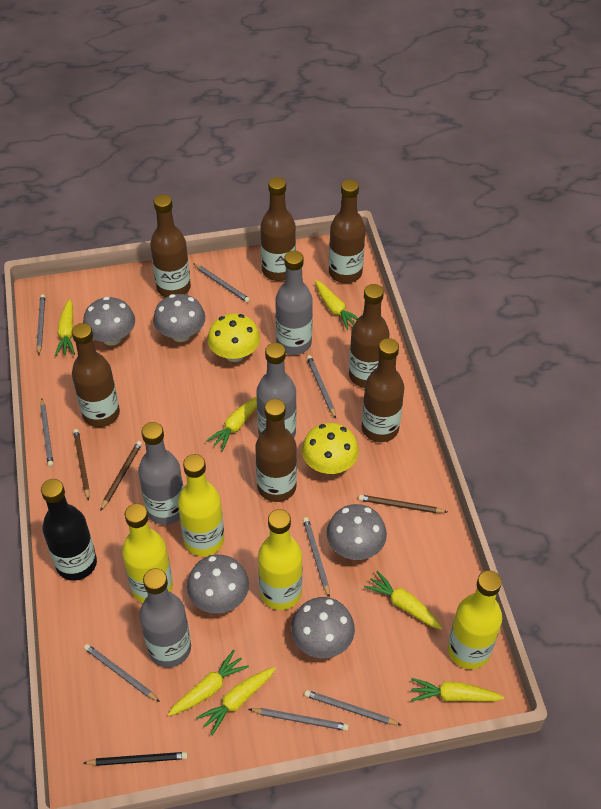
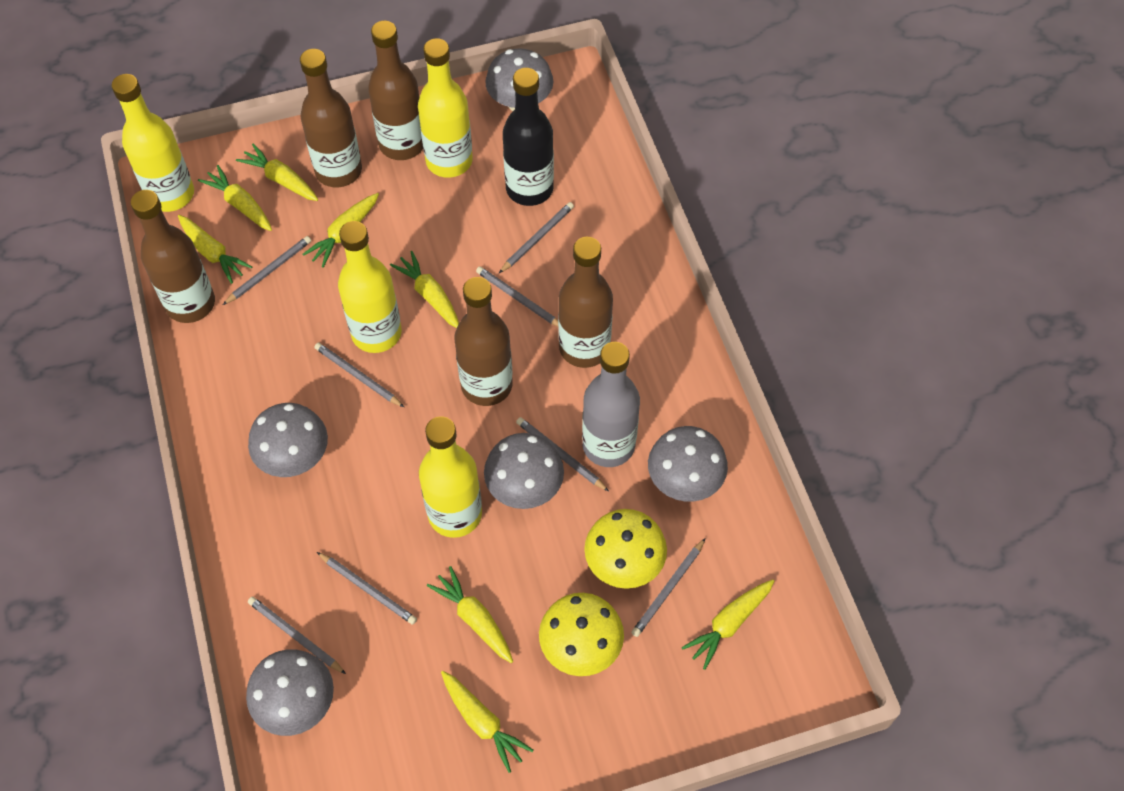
black pencil: [84,752,188,766] = 1 -> none = 0
brown bottle: [72,323,120,427] [150,194,191,297] [255,399,297,502] [260,177,296,281] [329,179,365,283] [349,284,389,388] [362,338,404,442] = 7 -> [131,190,215,323] [300,49,362,187] [368,21,423,160] [454,277,513,406] [558,237,613,368] = 5
brown pencil: [73,429,90,501] [100,441,142,511] [359,495,447,513] = 3 -> none = 0
grey bottle: [138,422,183,525] [139,568,191,668] [256,343,297,438] [275,251,313,355] = 4 -> [582,342,640,467] = 1
yellow carrot: [55,299,75,356] [168,650,249,716] [196,667,276,736] [206,397,257,451] [315,280,358,330] [364,571,443,630] [411,678,504,702] = 7 -> [178,215,252,284] [198,165,272,231] [236,143,318,201] [303,193,379,268] [390,251,459,328] [427,566,513,663] [441,671,533,773] [682,580,774,670] = 8

